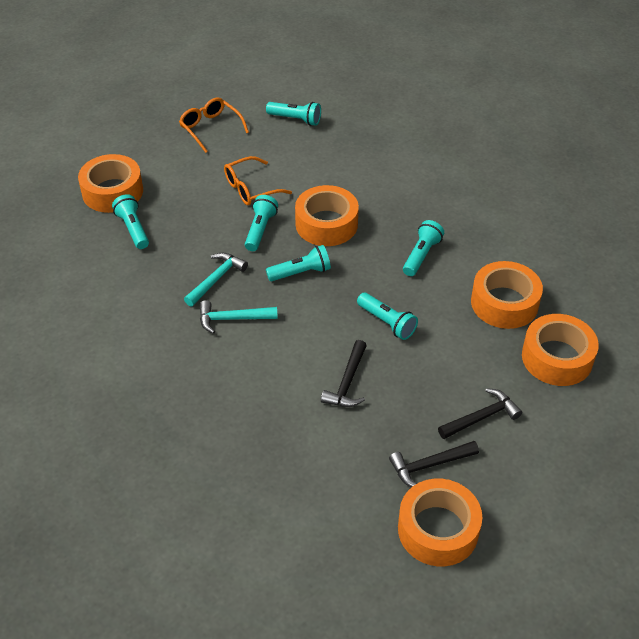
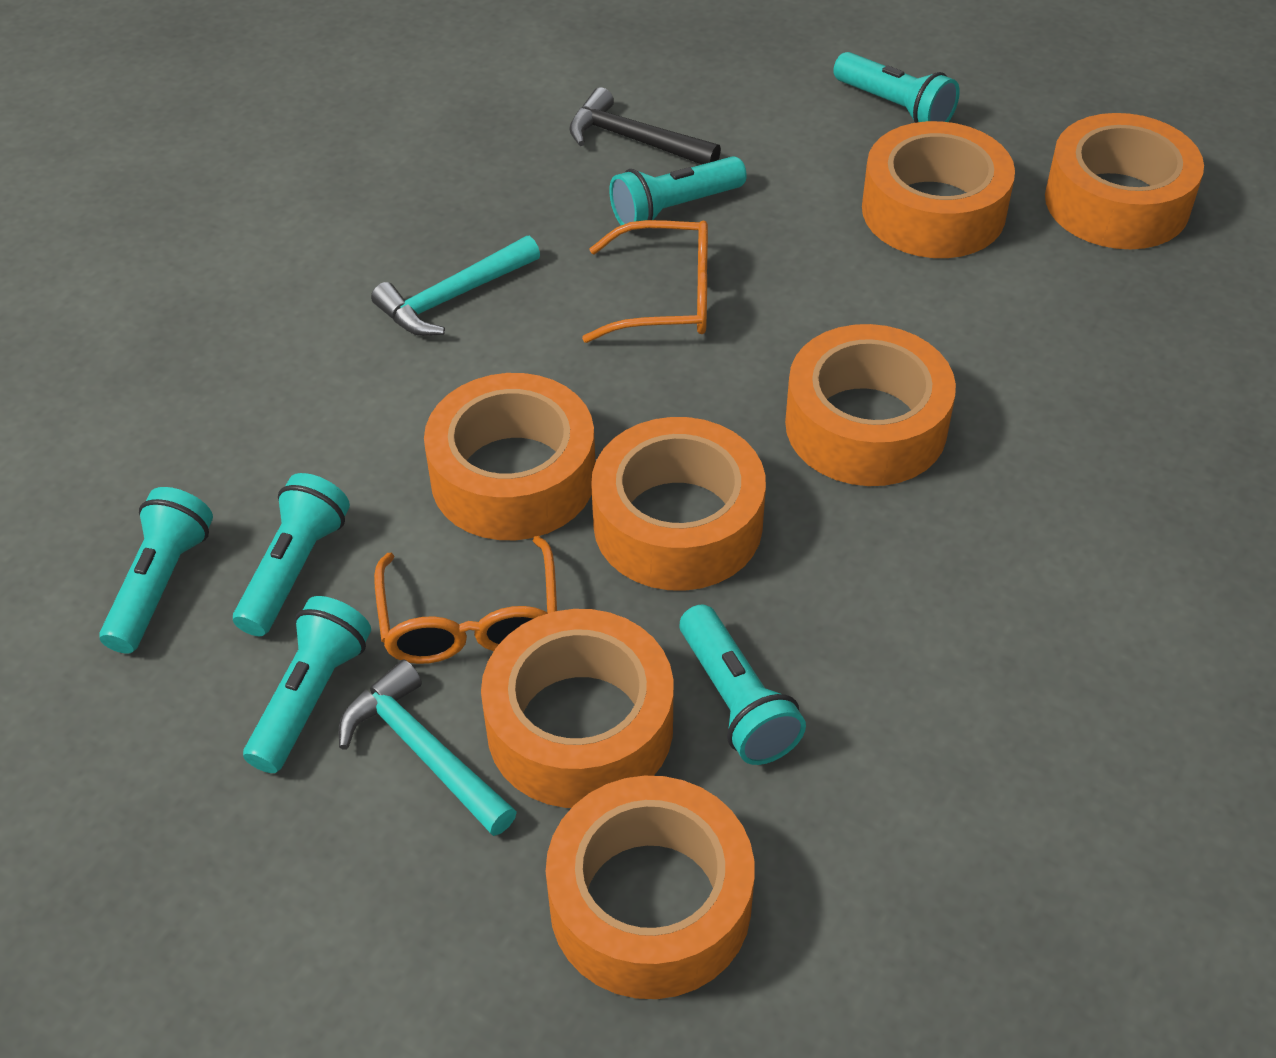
black hammer: [321,340,367,407] [389,441,479,487] [438,388,522,439] = 3 -> [569,87,721,165] = 1
orange tape: [78,154,143,213] [295,185,359,246] [398,479,482,566] [471,261,543,329] [522,314,599,386] = 5 -> [424,373,596,540] [481,609,674,808] [546,776,754,999] [591,417,766,591] [785,324,956,486] [862,121,1015,258] [1045,113,1204,249] = 7

